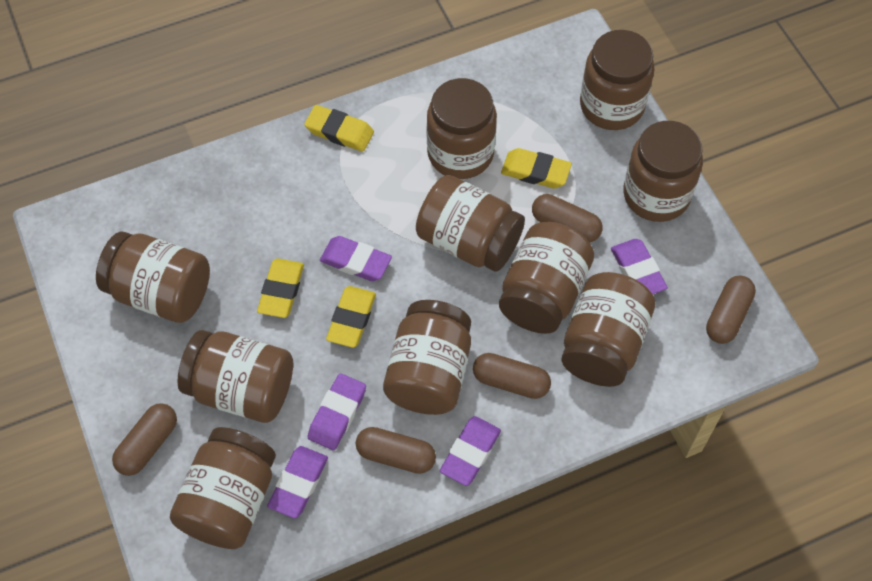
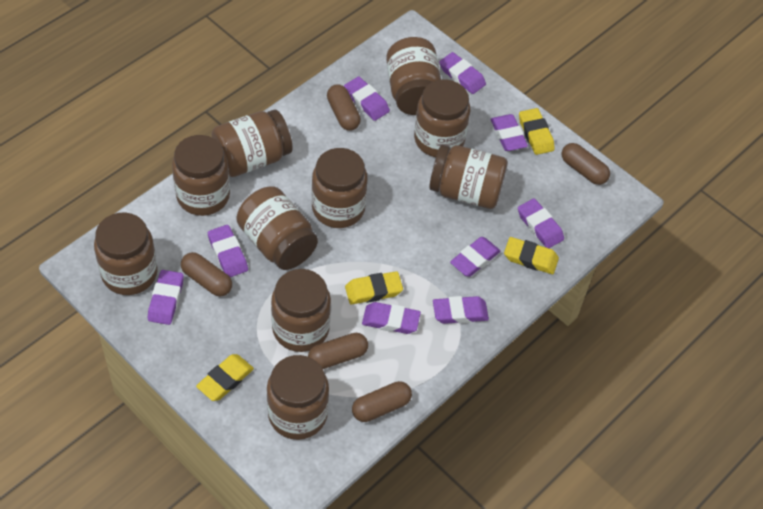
purple eraser: [267,446,328,518] [308,373,366,450] [320,236,392,281] [440,416,501,486] [611,239,668,294] = 5 -> [148,270,184,325] [208,225,248,277] [344,77,390,121] [362,302,421,334] [433,296,489,324] [439,52,486,94] [450,237,501,277] [490,114,528,151] [518,198,564,248] = 9

